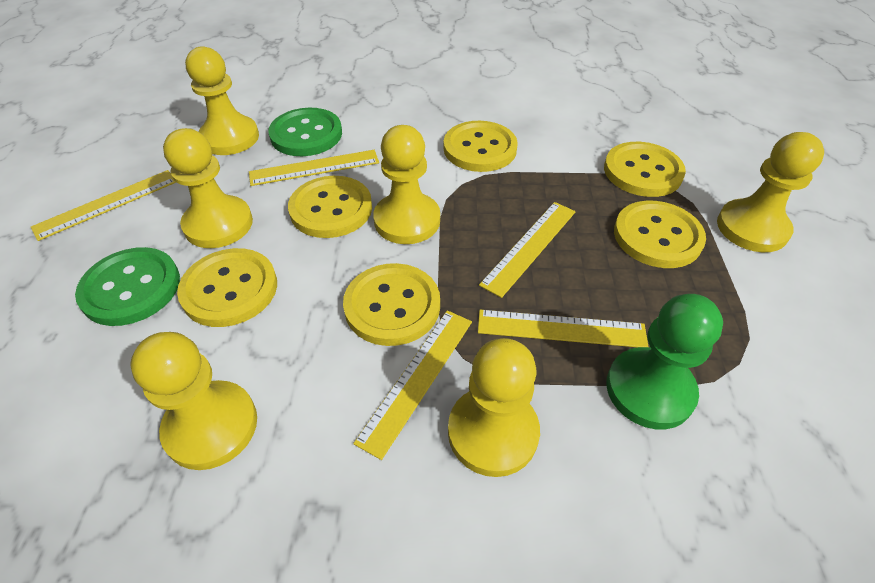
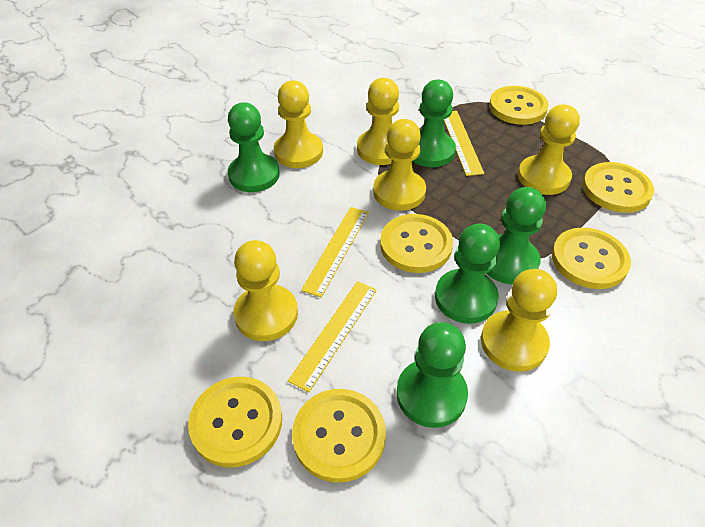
green button: [75,247,180,326] [268,108,342,156] = 2 -> none = 0
green pawn: [606,294,723,429] = 1 -> [228,103,280,192] [396,322,468,428] [413,80,456,167] [435,223,500,324] [486,187,546,284] = 5
yellow ruler: [31,170,176,241] [249,150,379,186] [353,310,472,460] [478,310,648,347] [479,202,576,298] = 5 -> [288,281,377,392] [301,207,369,297] [444,111,484,176] = 3

